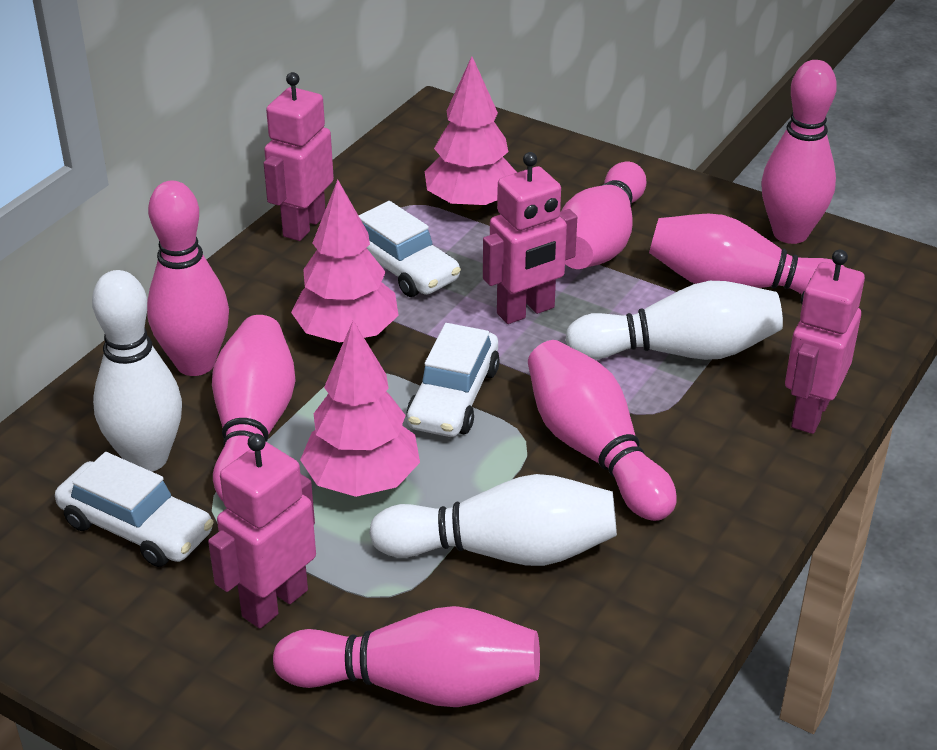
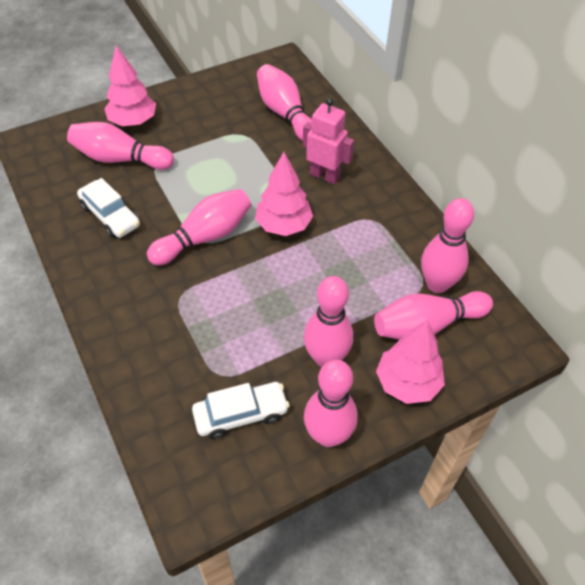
pink robot: [208,434,316,629] [264,72,334,241] [483,152,577,324] [785,250,865,434] = 4 -> [303,98,354,184] = 1
white bowling pin: [92,270,182,472] [369,474,617,566] [565,281,783,360] = 3 -> none = 0
white car: [55,452,214,567] [358,201,461,297] [406,323,500,437] = 3 -> [77,178,140,238] [192,382,290,439] = 2

